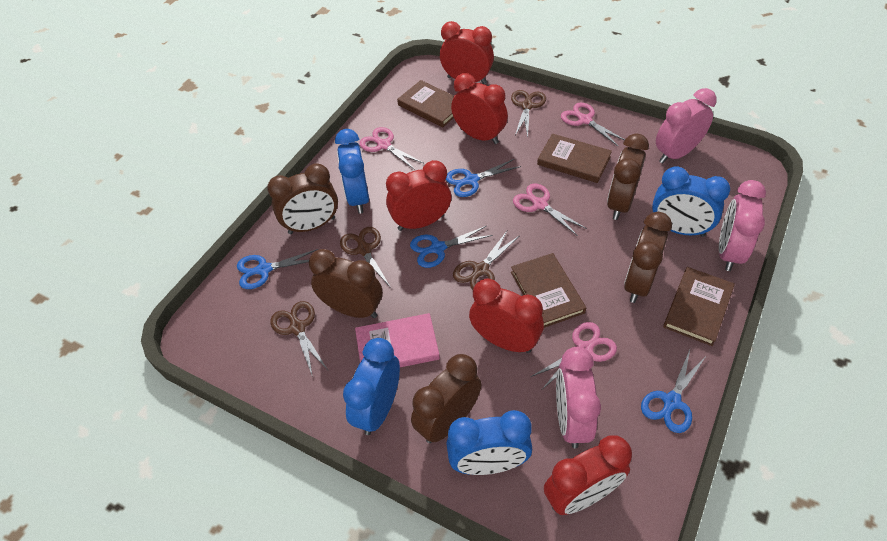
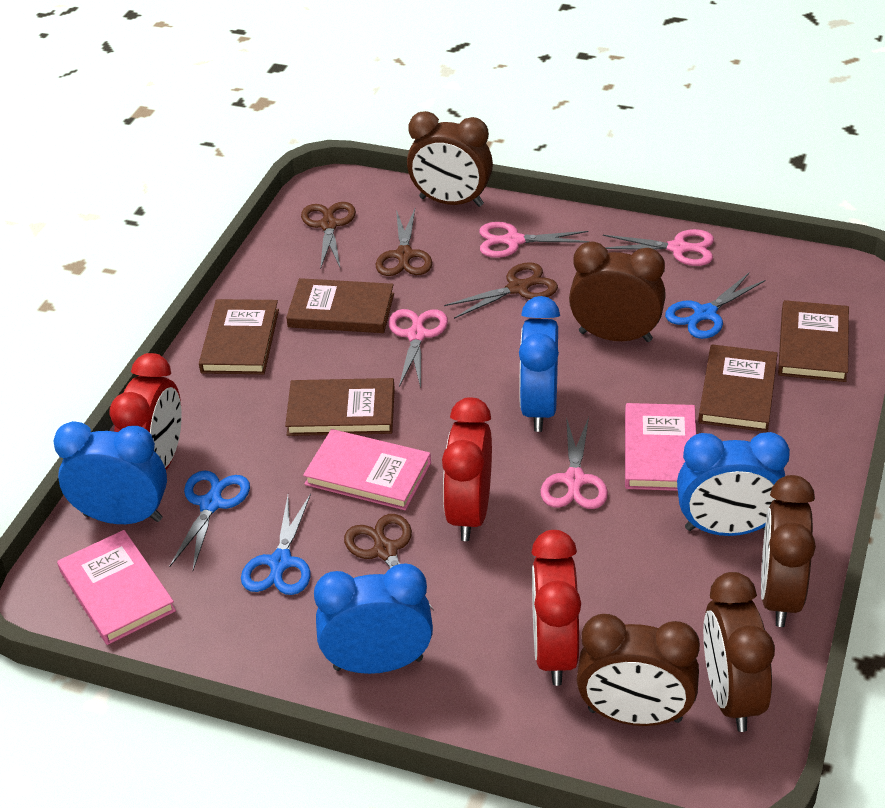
blue scissors: [237,249,318,289] [410,226,493,268] [446,159,521,197] [641,350,707,433] = 4 -> [169,470,250,570] [241,493,311,595] [665,273,766,339] = 3
brown book: [397,80,454,127] [511,253,586,328] [537,133,612,183] [663,267,735,346] = 4 -> [199,299,279,374] [285,378,395,436] [286,278,394,333] [698,344,778,432] [778,300,849,382] = 5
pink book: [355,313,440,367] = 1 -> [57,530,176,645] [303,429,431,510] [625,403,696,491] = 3
pink clock: [556,347,601,448] [656,88,717,163] [719,180,766,271] = 3 -> none = 0
red clock: [386,160,451,231] [440,21,494,85] [451,73,508,144] [469,278,544,353] [544,436,632,515] = 5 -> [110,353,182,470] [442,397,492,541] [531,530,581,686] = 3

